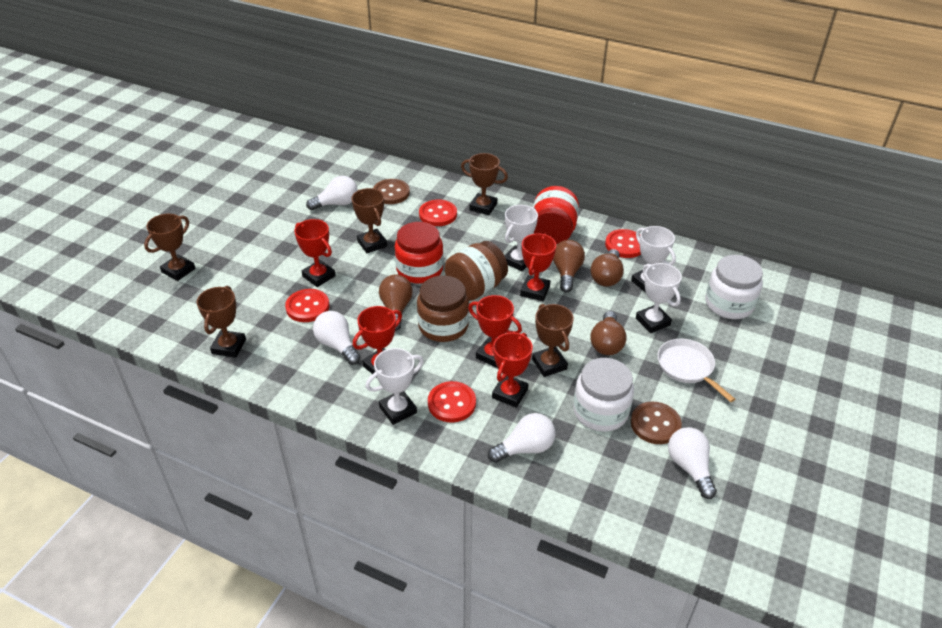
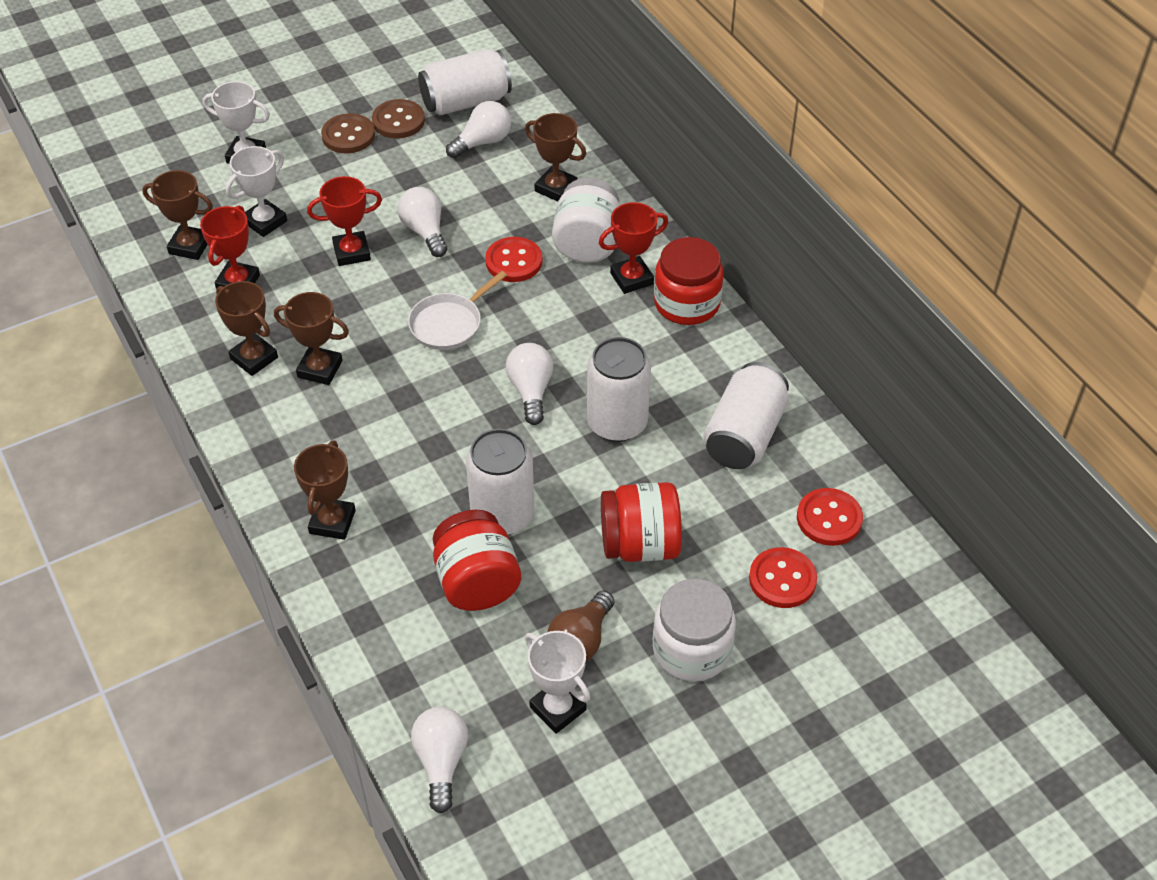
brown jar: [417,275,469,342] [445,241,508,301] = 2 -> none = 0
brown light bulb: [379,274,413,331] [553,240,585,293] [590,249,624,287] [591,311,627,355] = 4 -> [547,590,614,661] = 1
red button: [285,289,330,322] [419,200,457,226] [428,381,476,423] [605,229,641,258] = 4 -> [485,237,543,282] [749,547,817,608] [797,488,863,546] = 3
red jar: [395,222,444,284] [533,186,579,244] = 2 -> [433,510,521,611] [601,482,682,562] [654,237,724,325] = 3
red trophy: [294,219,336,287] [353,306,402,378] [468,295,522,368] [492,332,533,408] [520,233,556,301] = 5 -> [200,205,260,289] [307,176,382,266] [599,202,668,294] = 3
white can: none = 0 -> [418,49,512,116] [466,429,534,535] [587,337,651,442] [703,362,789,469] = 4
white trophy: [366,348,424,425] [504,205,538,271] [631,226,676,293] [636,263,682,333] = 4 -> [203,81,270,164] [226,146,287,237] [525,631,590,734] = 3

